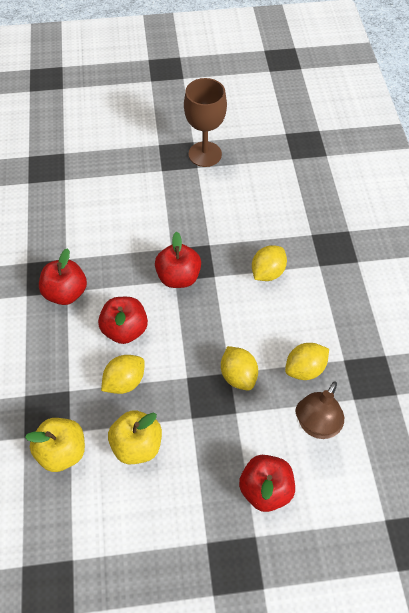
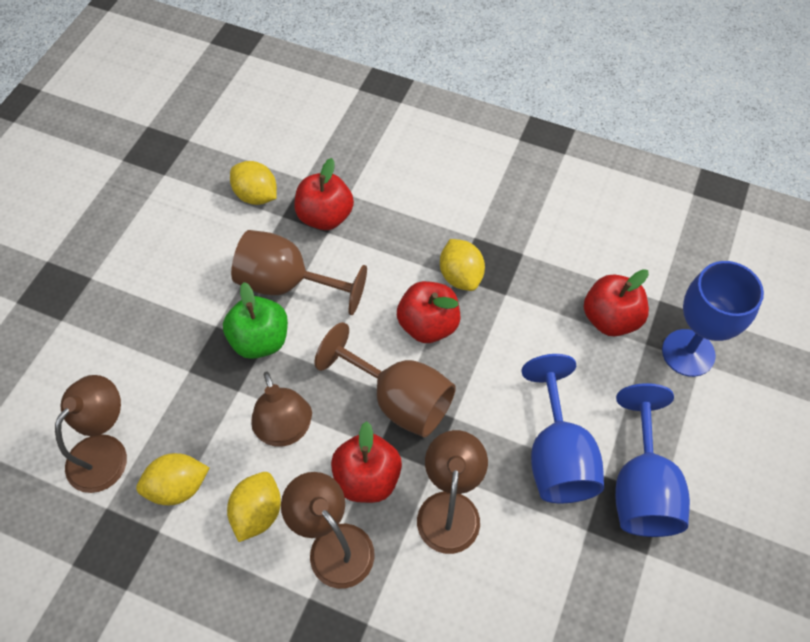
blue goblet: none = 0 -> [521,354,604,503] [615,383,690,537] [662,261,764,377] = 3
brown goblet: [184,78,227,167] = 1 -> [231,230,367,315] [315,322,456,437] = 2
brown lamp: [295,381,344,439] = 1 -> [55,375,127,493] [251,372,312,447] [281,472,374,589] [417,430,488,554] = 4
green apple: none = 0 -> [223,282,288,359] = 1
yellow apple: [25,418,85,472] [108,411,162,464] = 2 -> none = 0

